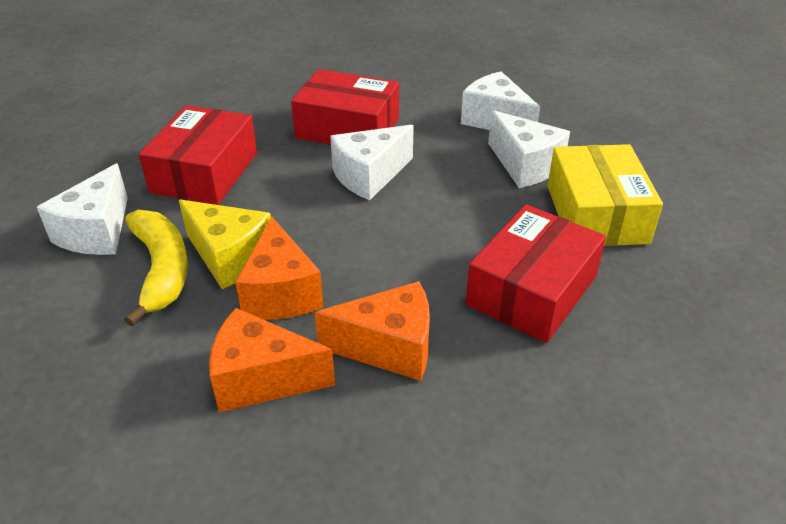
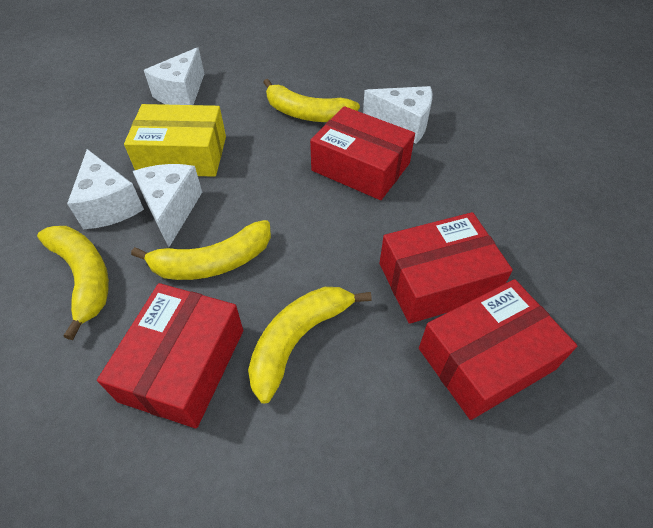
orange cheese: [209,308,335,412] [235,216,324,320] [315,281,430,381] = 3 -> none = 0
red box: [139,105,257,205] [291,69,399,145] [466,204,606,343] = 3 -> [97,283,243,428] [310,106,415,200] [379,212,513,324] [419,279,577,420] = 4
yellow banana: [124,210,188,327] = 1 -> [37,226,109,340] [131,220,271,280] [248,287,372,404] [263,79,360,122] = 4
yellow cheese: [179,199,271,289] = 1 -> none = 0

